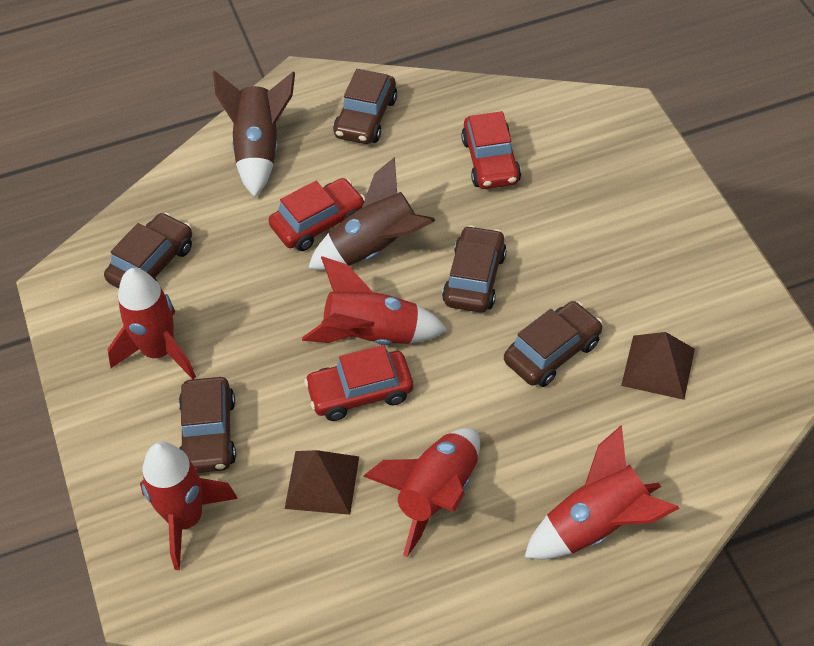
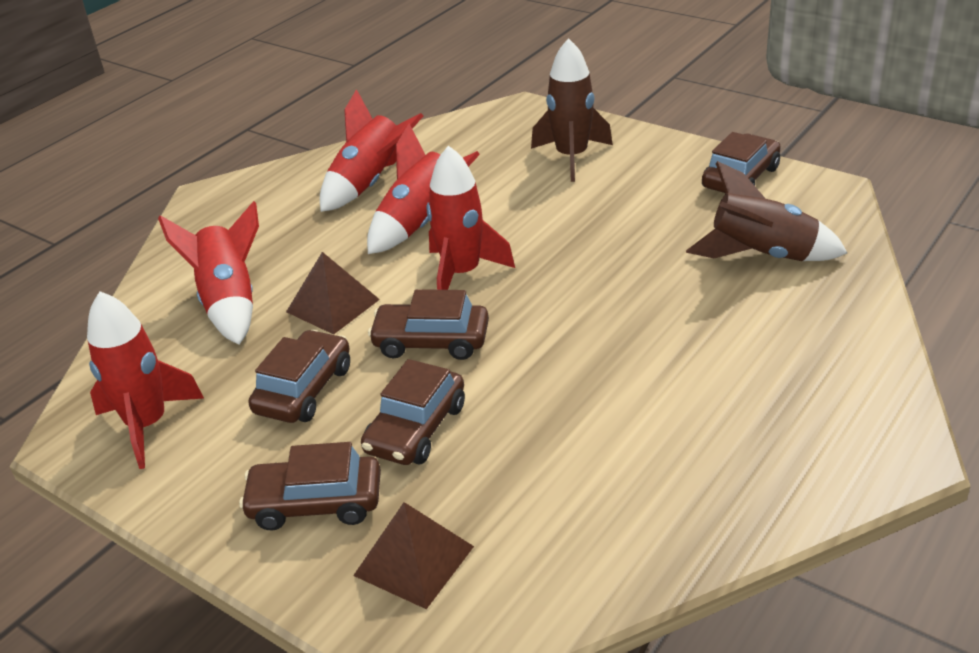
red car: [268,178,365,251] [304,345,413,421] [461,111,521,189] = 3 -> none = 0

